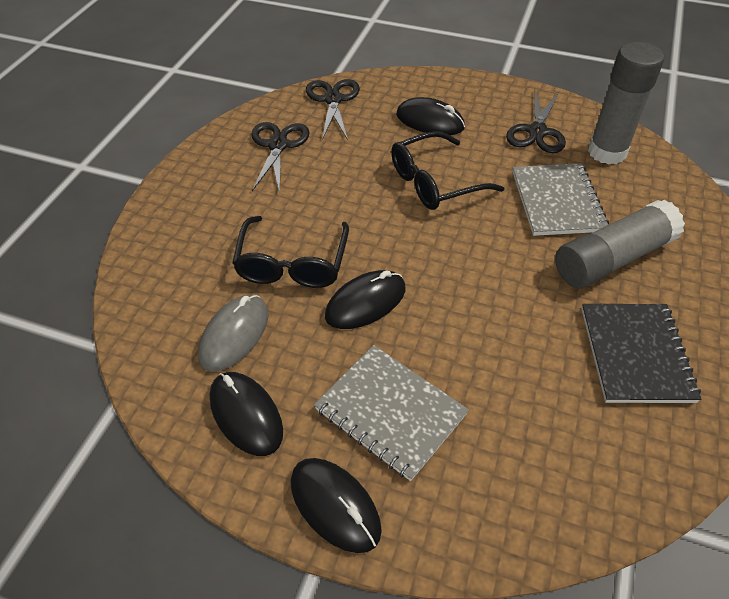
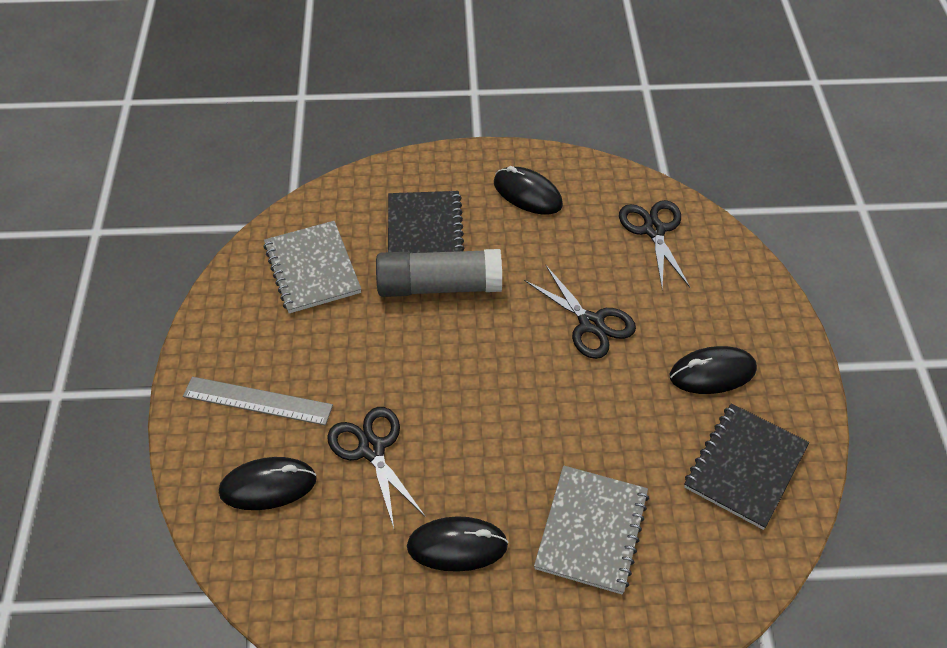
black glasses: [232,216,349,288] [391,131,504,210] = 2 -> none = 0
black notebook: [581,304,701,403] = 1 -> [388,191,465,253] [684,403,809,530] = 2
grey glue stick: [555,200,685,288] [588,42,664,164] = 2 -> [376,249,502,297] = 1
grey mouse: [198,295,269,372] = 1 -> none = 0
grey ruler: none = 0 -> [183,377,333,425] = 1

